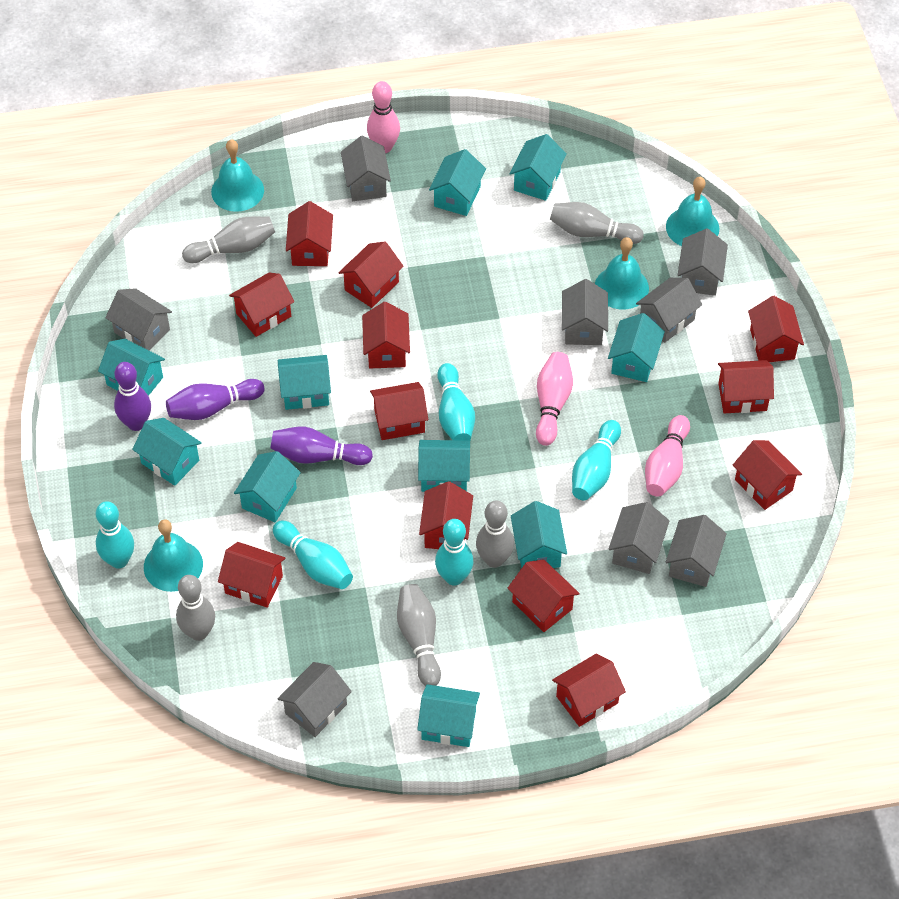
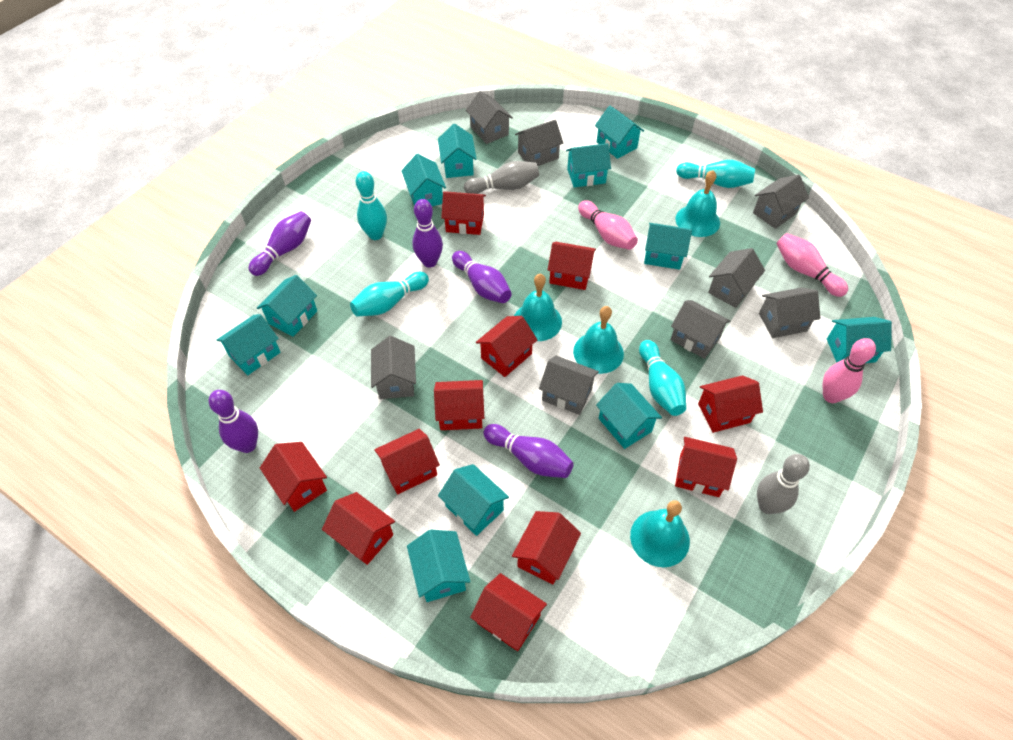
grey bowling pin: [176,575,215,641] [182,217,275,263] [397,584,441,686] [476,501,514,568] [550,202,644,244] = 5 -> [464,161,539,194] [757,454,810,514] = 2
purple bowling pin: [114,362,151,431] [166,379,265,420] [271,427,373,465] = 3 -> [209,390,258,453] [249,211,311,276] [412,199,443,268] [452,251,512,303] [483,424,574,478] = 5
red house: [218,542,285,608] [229,273,294,337] [286,201,333,266] [338,241,403,308] [362,302,410,368] [370,382,428,440] [419,481,473,549] [507,559,580,632] [552,654,626,727] [718,360,774,413] [733,440,802,510] [748,296,804,362] = 12 -> [260,442,327,512] [322,492,395,565] [374,429,440,494] [434,380,484,430] [441,191,486,235] [470,573,547,651] [476,316,537,377] [512,511,581,585] [548,242,596,290] [675,437,737,497] [698,375,763,433] = 11
turquoise bowling pin: [96,501,134,568] [273,520,353,589] [435,519,474,586] [437,363,475,441] [572,420,621,500] = 5 -> [350,272,429,316] [356,171,387,240] [639,340,686,416] [676,160,755,188] = 4
turquoise house: [98,339,165,396] [132,418,202,486] [234,451,301,522] [278,355,331,410] [417,684,480,747] [418,440,470,492] [429,149,486,216] [509,134,567,201] [511,501,567,568] [608,313,665,382] = 10 -> [216,314,281,375] [257,275,317,337] [401,153,446,206] [407,530,470,602] [438,124,477,178] [438,464,509,536] [566,143,611,188] [595,106,644,159] [596,383,662,449] [644,223,692,270] [827,317,892,363] = 11

